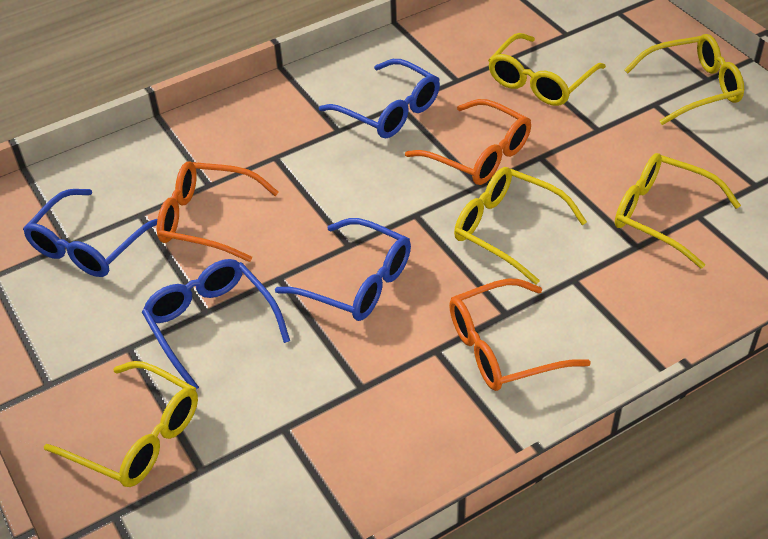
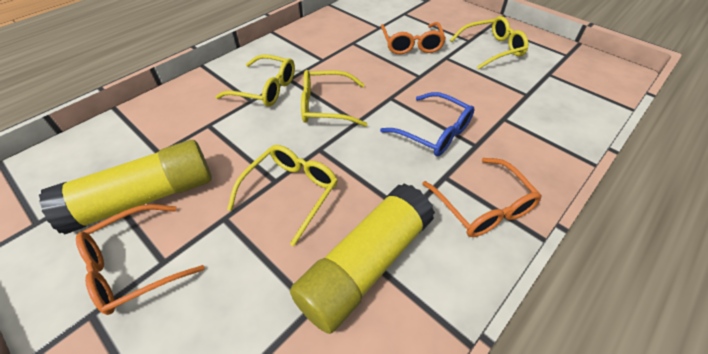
blue glasses: [23,189,157,277] [142,259,290,390] [275,218,411,321] [319,59,440,138] = 4 -> [380,92,474,156] = 1
yellow glasses: [44,361,198,487] [454,167,587,285] [488,33,606,106] [615,153,741,269] [624,34,744,125] = 5 -> [215,54,295,107] [227,145,338,246] [301,70,368,127] [450,16,528,70] = 4
yellow glue stick: none = 0 -> [39,140,212,234] [290,183,435,334] = 2

